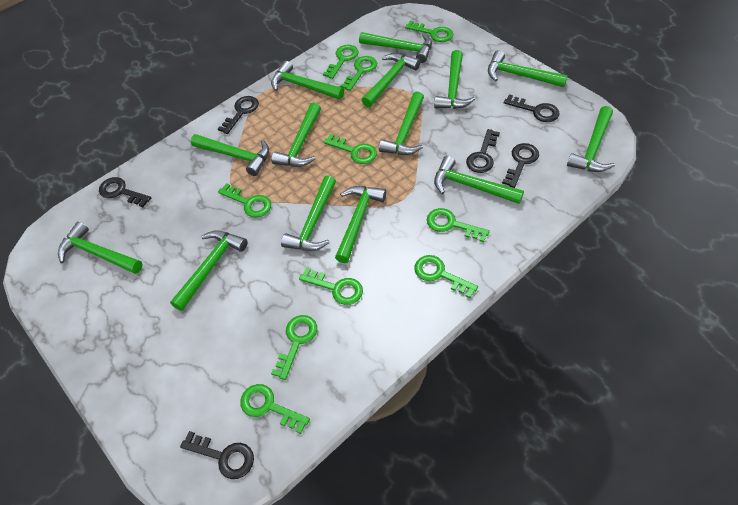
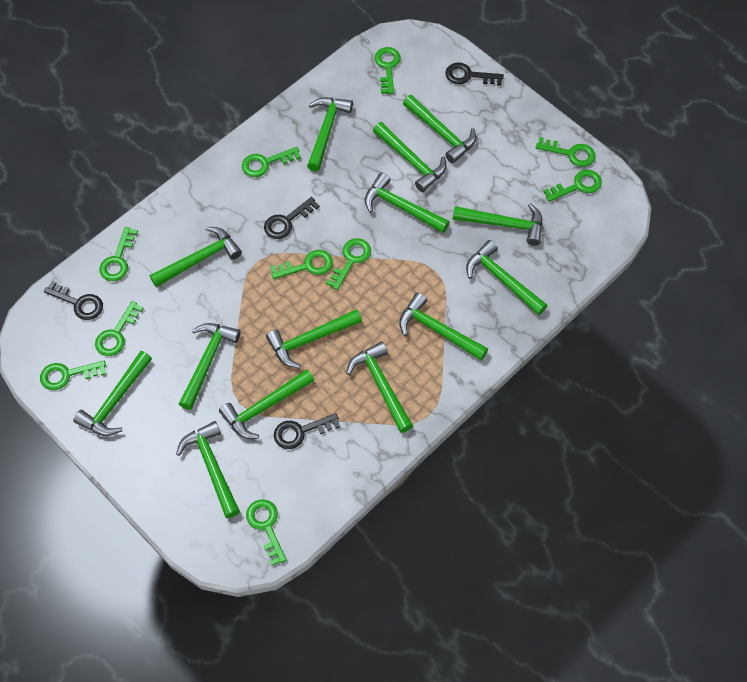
black key: [99,177,151,207] [180,431,254,479] [218,96,259,134] [466,129,500,173] [502,143,539,188] [504,94,560,122] = 6 -> [44,281,103,320] [264,197,320,239] [274,413,340,449] [445,62,504,86] = 4

